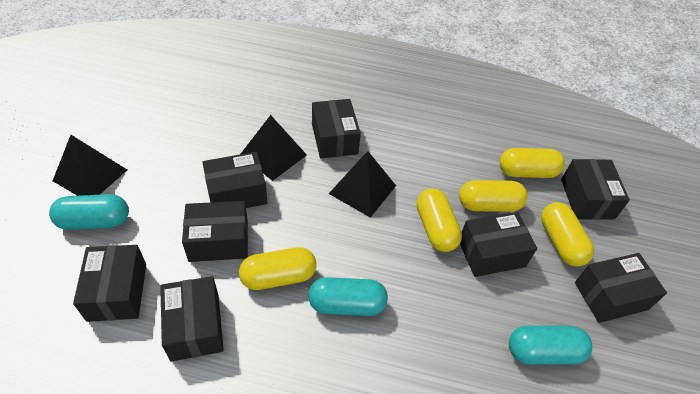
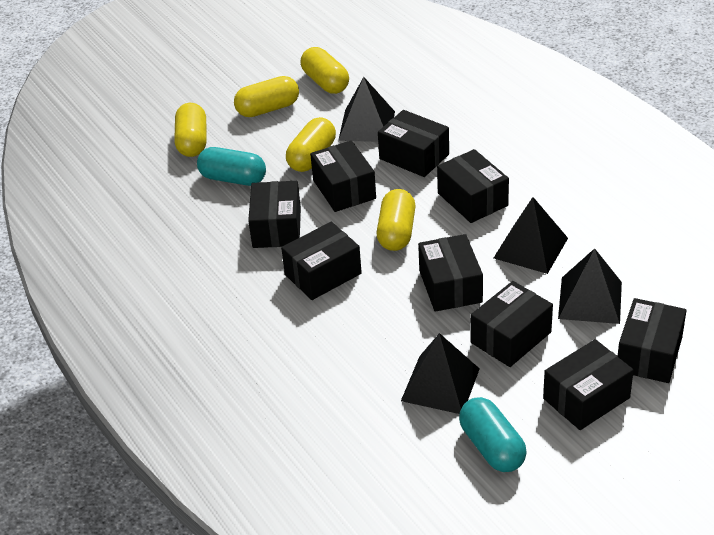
black box: [73,245,146,322] [160,276,224,362] [182,201,248,262] [202,152,268,208] [312,99,361,159] [460,212,537,277] [561,159,630,220] [575,253,667,323] = 8 -> [248,181,301,248] [281,222,362,300] [310,140,376,212] [378,110,449,177] [418,234,483,312] [437,149,509,223] [471,281,553,367] [543,339,634,430] [618,298,686,383] = 9
black pyramid: [53,135,127,196] [241,115,307,181] [329,151,396,218] = 3 -> [338,77,395,142] [401,333,480,414] [494,197,568,274] [558,248,622,324] = 4
turquoise capsule: [49,194,129,230] [308,277,388,316] [509,326,592,365] = 3 -> [197,147,266,186] [459,397,527,472] = 2

